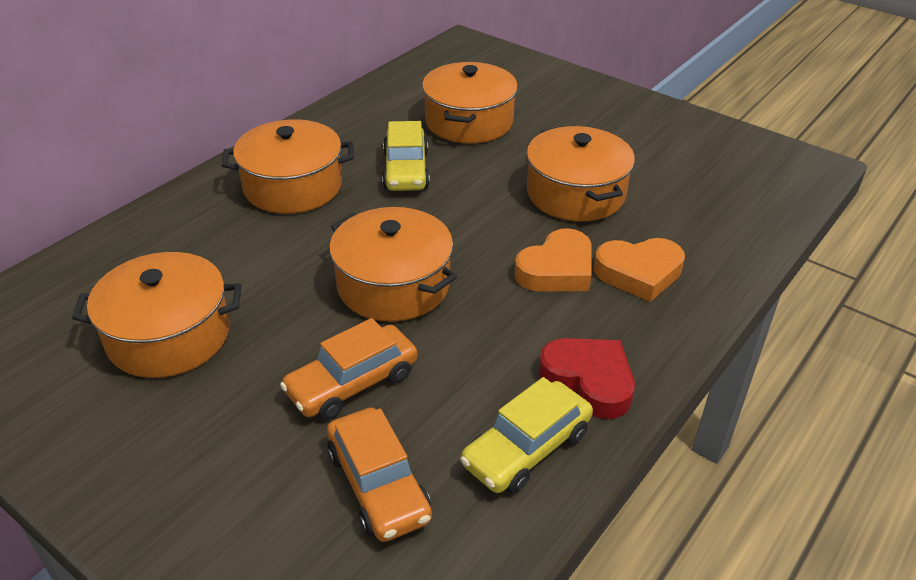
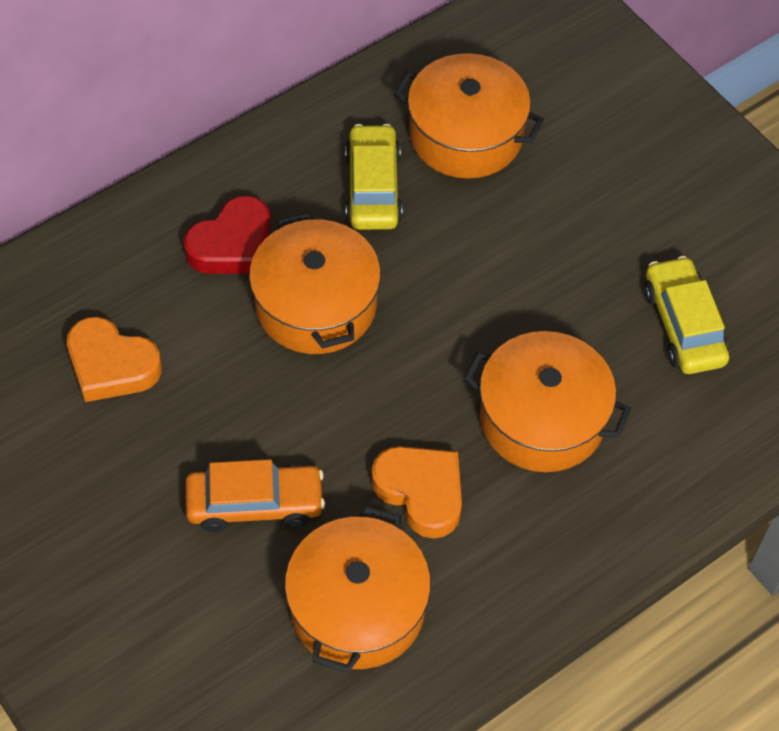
orange car: [280,318,417,420] [327,407,432,542] = 2 -> [185,459,325,532] = 1
orange pot: [72,252,241,378] [221,119,354,214] [329,207,457,322] [422,62,518,143] [526,126,635,221] = 5 -> [249,212,381,354] [285,506,431,673] [394,53,544,179] [464,331,631,472] = 4

